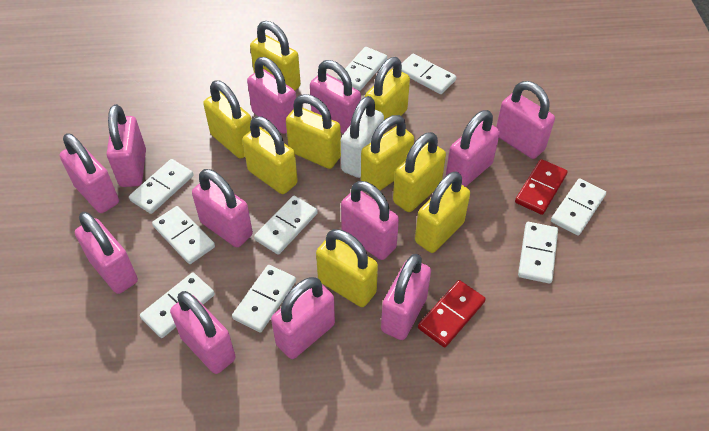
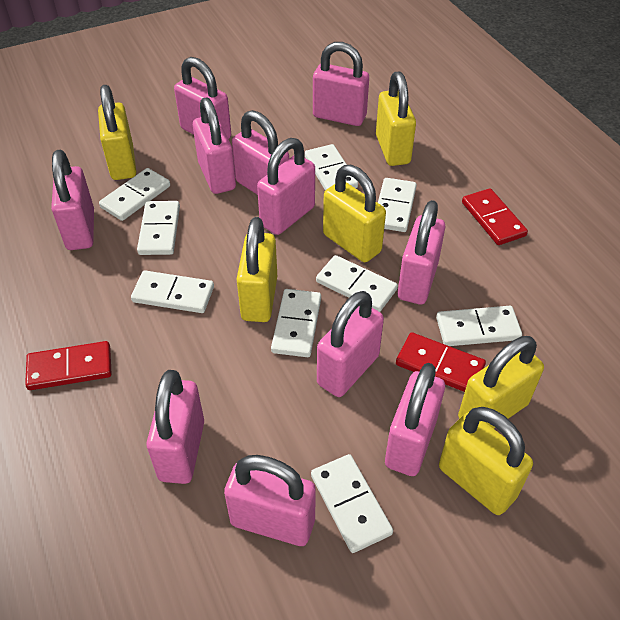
pink padlock: [60,133,119,213] [75,212,138,294] [107,104,146,187] [170,291,236,374] [192,169,253,247] [247,57,296,134] [271,277,335,359] [310,60,361,134] [341,181,399,260] [381,254,431,340] [446,110,500,187] [496,81,555,159] = 12 -> [51,150,94,250] [146,370,204,484] [174,57,231,139] [193,97,236,194] [224,455,316,546] [232,110,289,195] [257,138,315,235] [313,42,369,126] [317,291,384,397] [385,363,445,476] [398,200,445,305] = 11
red domino: [418,280,486,348] [515,159,568,215] = 2 -> [25,341,112,390] [396,332,486,392] [462,188,528,245] = 3
white padlock: [341,96,384,178] = 1 -> none = 0
yellow padlock: [203,80,252,159] [242,116,298,194] [250,21,301,91] [286,94,341,169] [316,229,378,307] [361,115,414,191] [365,57,410,130] [393,132,446,212] [415,171,470,253] = 9 -> [98,85,136,180] [237,217,277,322] [323,165,386,262] [376,71,416,166] [439,407,533,515] [458,336,544,429] = 6

